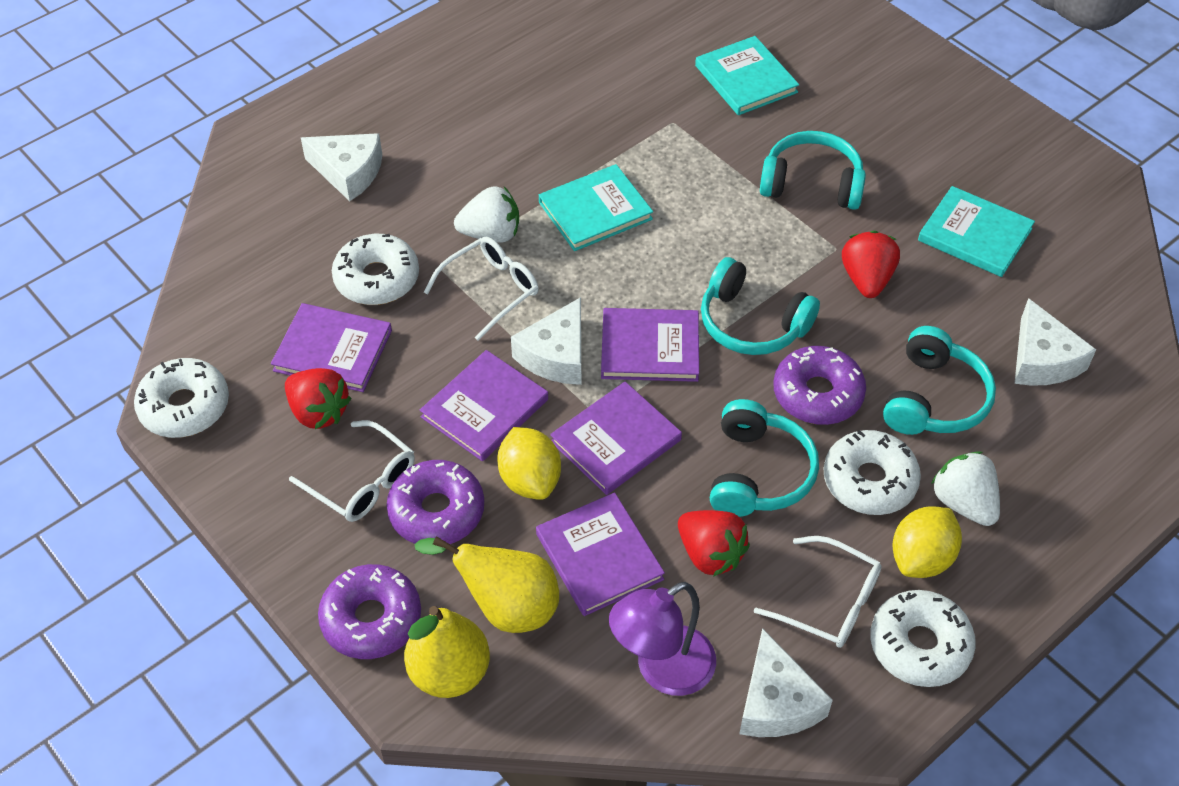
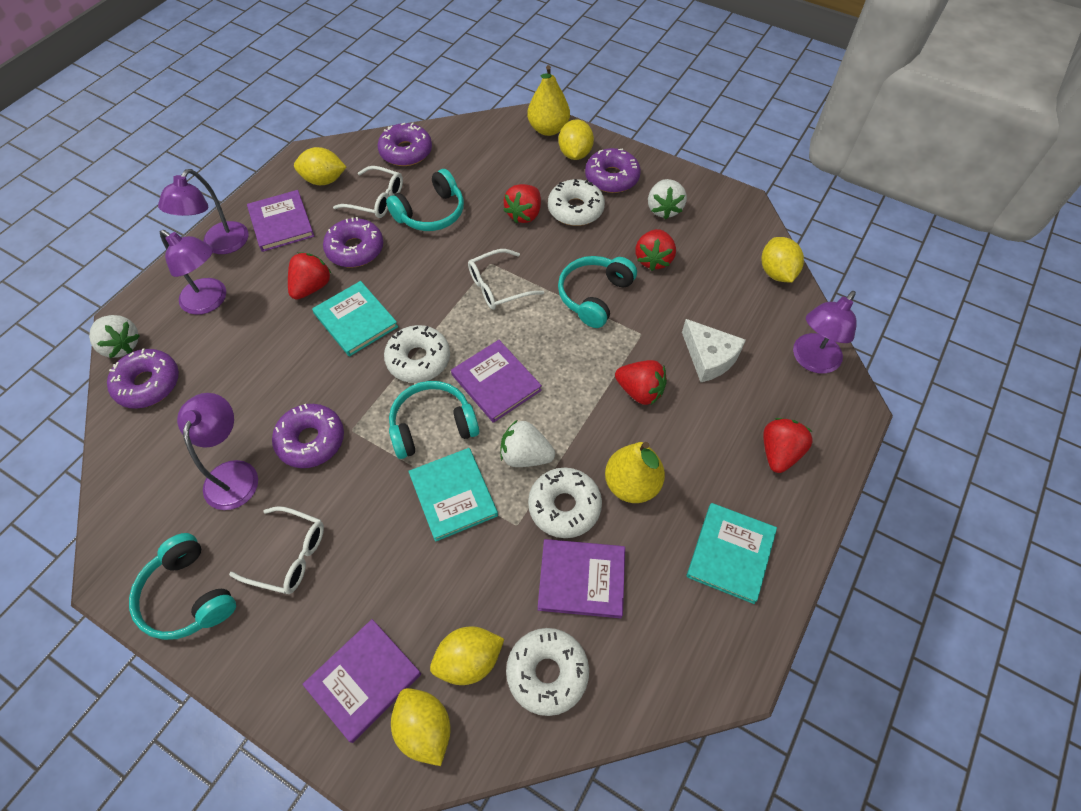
purple book: [271,303,392,392] [420,350,548,461] [536,492,665,616] [550,382,682,495] [601,308,699,382] = 5 -> [247,190,314,252] [302,619,421,743] [451,340,542,423] [538,539,625,618] = 4
purple donut: [318,564,421,659] [387,460,484,544] [773,346,866,425] = 3 -> [107,349,179,409] [272,404,344,468] [323,217,383,267] [377,122,432,166] [585,148,641,193] = 5
purple lamp: [609,582,716,696] = 1 -> [158,169,249,254] [160,230,226,315] [177,393,258,510] [793,291,857,374] = 4
red strawberry: [285,368,351,429] [678,510,750,576] [842,231,900,298] = 3 -> [288,252,332,300] [504,184,541,223] [615,360,667,405] [635,229,676,271] [763,418,813,473] = 5
white cheese: [301,133,382,201] [511,297,581,385] [739,628,833,737] [1014,298,1096,386] = 4 -> [682,319,746,382] = 1
white strawberry: [454,186,519,243] [931,451,1000,526] = 2 -> [89,315,140,358] [500,420,555,467] [648,179,687,219] = 3
yellow lemon: [497,427,561,500] [892,506,962,578] = 2 -> [294,147,346,185] [391,688,451,766] [430,626,504,685] [559,119,594,160] [762,237,804,283] = 5

